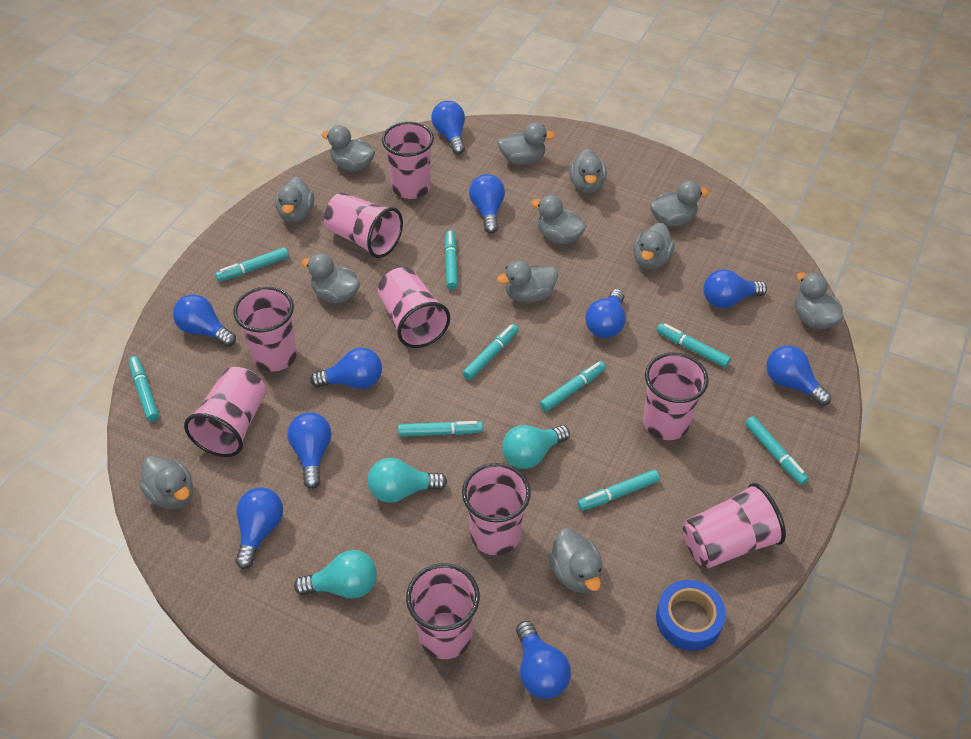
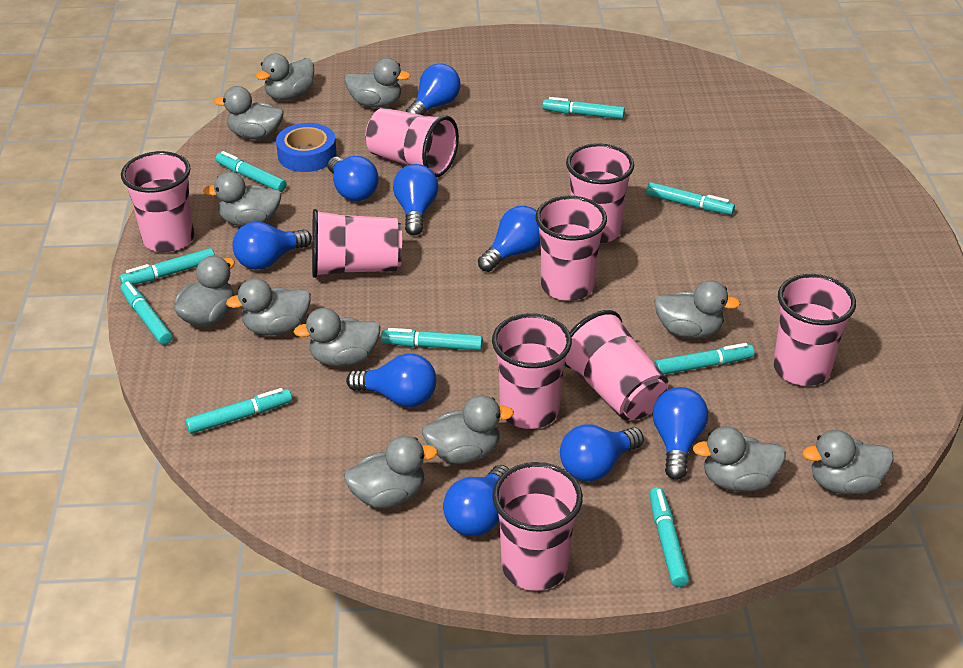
blue light bulb: [173,294,236,347] [235,487,283,569] [288,412,331,489] [310,348,382,389] [431,101,465,155] [469,174,505,234] [516,621,571,699] [585,289,626,338] [703,269,767,308] [766,345,831,406] = 10 -> [233,222,312,270] [328,156,379,201] [346,353,436,407] [393,164,438,235] [406,63,460,115] [443,465,509,536] [478,206,541,272] [560,424,644,481] [653,387,708,480] = 9
turquoise light bulb: [294,550,377,599] [368,458,447,503] [502,425,570,469] = 3 -> none = 0

